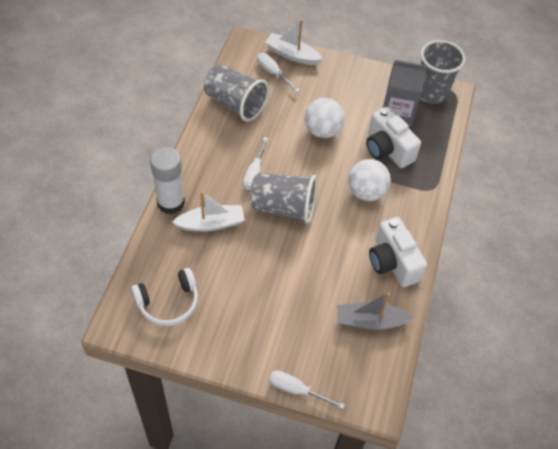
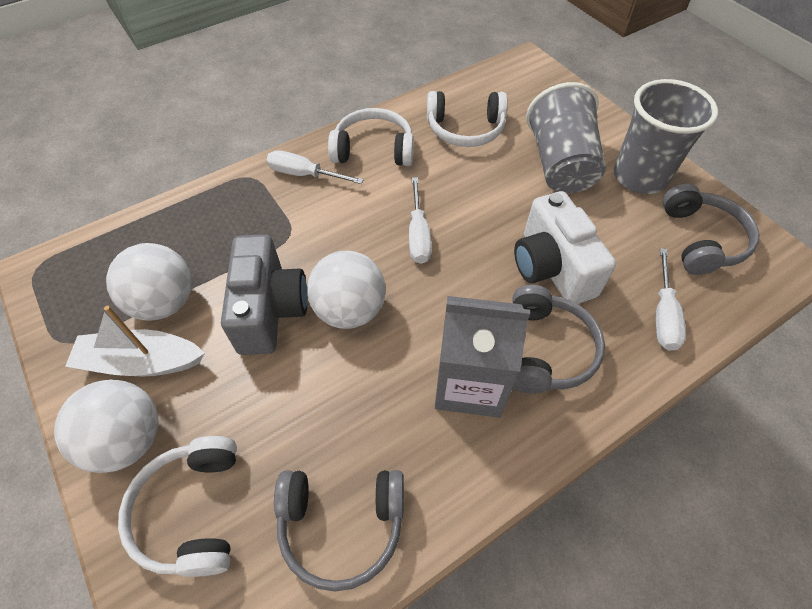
grey boat: [337,292,414,330] = 1 -> none = 0
grey camera: none = 0 -> [221,234,308,355] = 1
grey cup: [204,64,269,121] [250,173,317,224] [420,40,465,104] = 3 -> [526,82,606,193] [614,79,718,194] = 2
grey headphones: none = 0 -> [274,470,404,592] [512,285,605,394] [663,184,759,275] = 3
white ball: [304,98,344,138] [348,159,391,201] = 2 -> [54,380,159,473] [106,243,192,321] [307,251,386,329] = 3
white boat: [172,191,245,232] [265,20,323,65] = 2 -> [65,306,205,377] = 1
white camera: [366,107,421,168] [369,217,427,287] = 2 -> [514,191,616,304] = 1
white glue stick: [150,147,185,214] = 1 -> none = 0
white headphones: [131,268,198,326] = 1 -> [118,436,237,577] [328,108,414,166] [427,91,508,147] = 3

